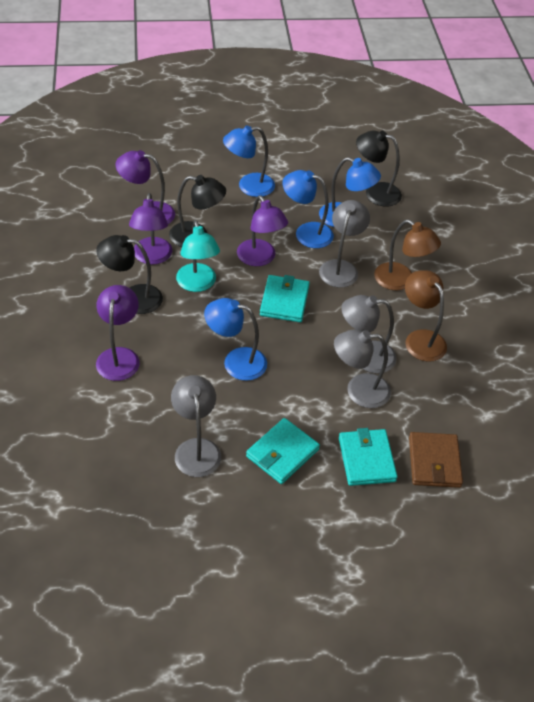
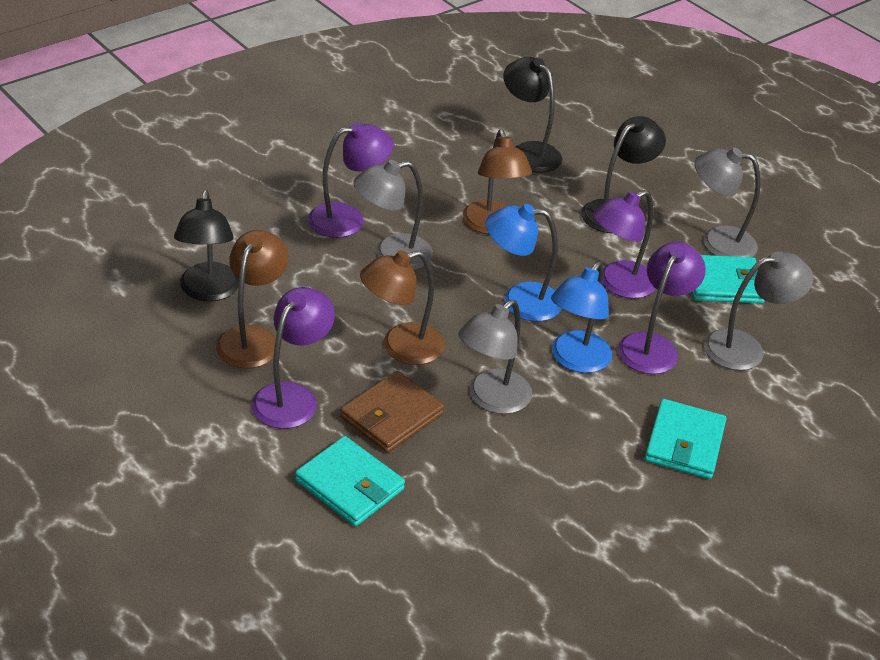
blue lamp: [204,298,267,381] [223,125,275,197] [282,170,334,248] [319,157,381,227] = 4 -> [485,204,562,321] [551,262,612,373] = 2
brown lamp: [374,219,441,290] [405,270,447,362] = 2 -> [216,230,289,368] [360,250,445,365] [462,130,532,234] = 3
turquoise lamp: [176,220,220,292] = 1 -> none = 0

